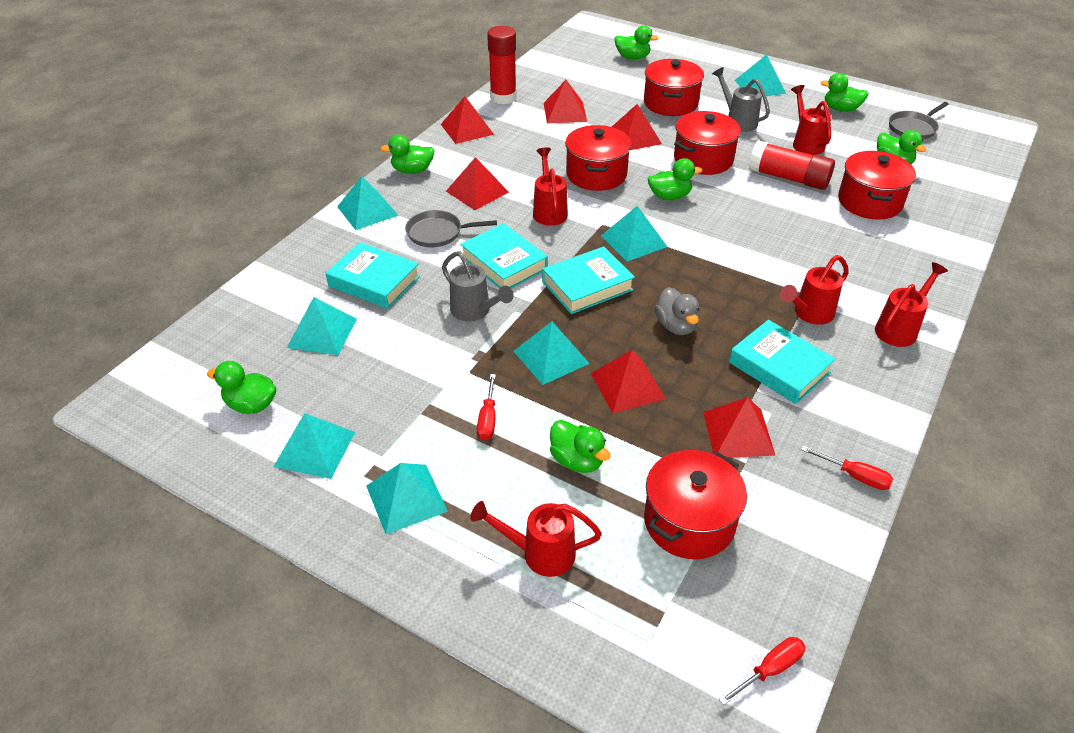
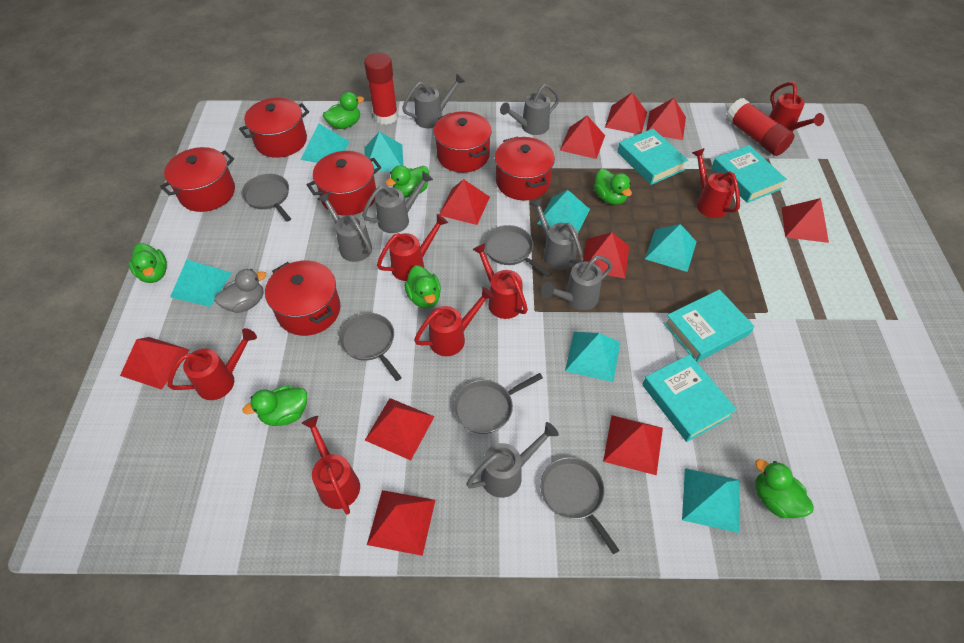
grey pan: [405,210,497,247] [889,102,949,139] = 2 -> [242,174,291,221] [339,313,402,381] [453,373,543,434] [484,225,551,277] [540,457,619,554] = 5
grey watering can: [442,251,514,321] [712,67,770,132] = 2 -> [317,192,372,262] [362,171,433,233] [402,74,465,128] [466,422,559,498] [500,84,560,135] [530,198,583,270] [541,256,613,310] = 7
red pot: [565,125,631,191] [644,59,704,116] [644,450,747,559] [674,111,741,175] [838,151,916,220] = 5 -> [160,147,235,212] [239,98,309,158] [265,261,341,336] [307,151,381,216] [434,111,492,173] [495,137,555,200] = 6
red pyramid: [441,96,494,144] [446,157,509,210] [544,80,587,123] [591,350,666,413] [612,104,662,150] [703,397,776,458] = 6 -> [120,337,189,390] [365,398,435,460] [367,490,435,556] [439,179,490,225] [560,116,605,159] [583,232,629,278] [603,415,663,475] [605,92,647,134] [646,98,686,140] [781,198,829,243] = 10
red screwdriver: [477,374,496,441] [719,637,806,705] [801,446,893,490] = 3 -> none = 0
red watering can: [470,501,602,577] [533,147,568,226] [780,255,849,325] [791,85,831,155] [875,262,948,347] = 5 -> [168,328,257,400] [302,416,360,515] [377,214,448,281] [414,287,494,356] [472,243,528,319] [692,148,740,218] [769,82,824,132] = 7

